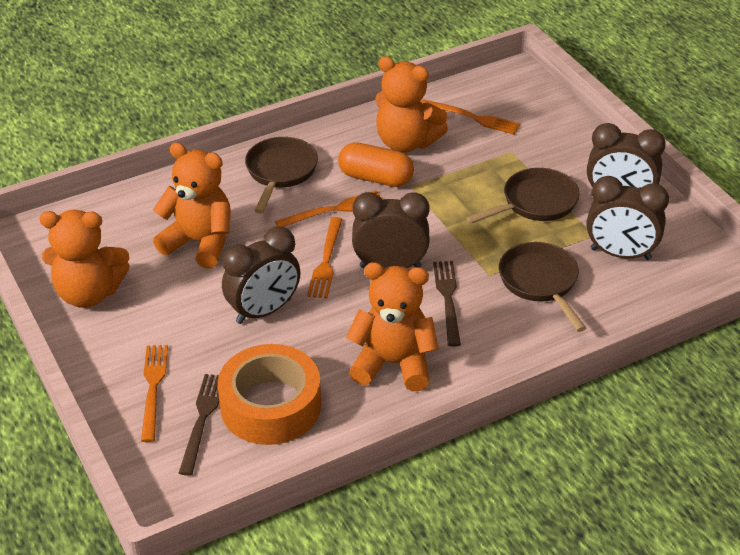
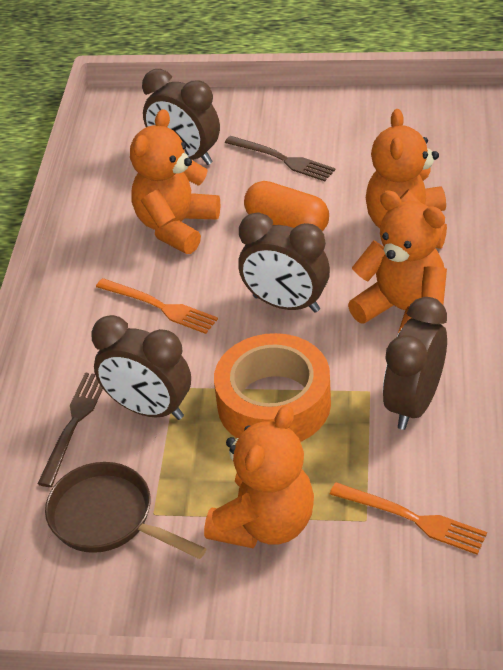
brown pan: [245,137,318,214] [466,168,580,224] [499,242,586,332] = 3 -> [45,462,207,559] = 1
orange fork: [141,345,168,442] [275,190,382,227] [307,217,342,299] [421,99,520,134] = 4 -> [96,278,218,334] [330,482,487,555] = 2

